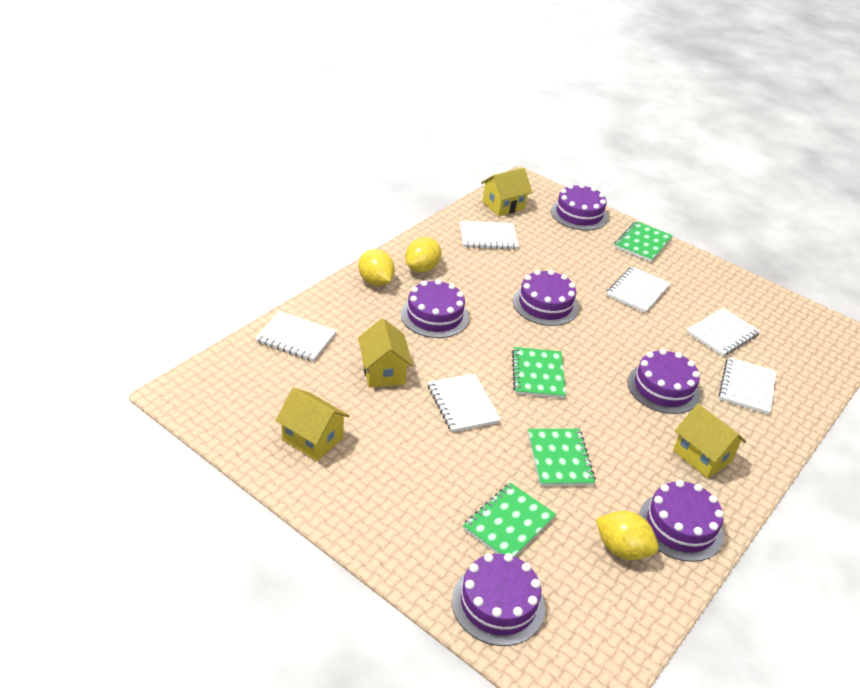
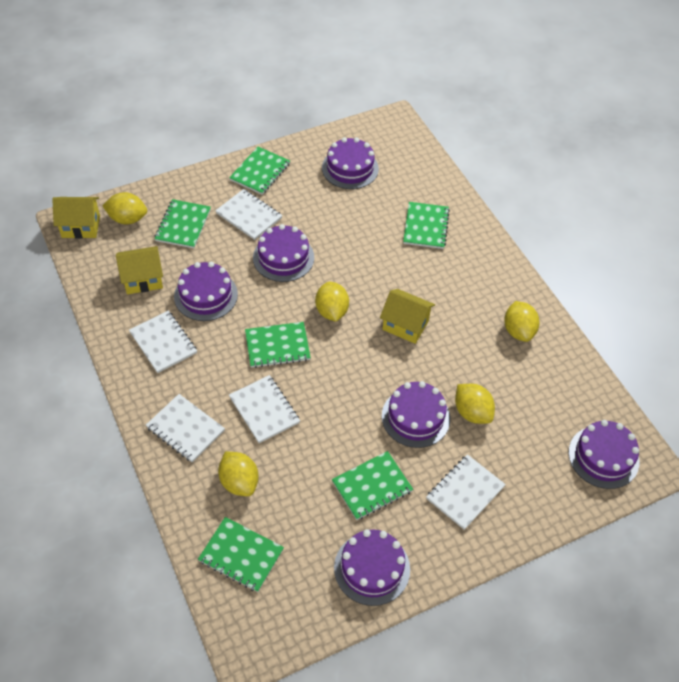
green notebook: [463,483,556,557] [512,347,566,399] [528,429,596,486] [614,221,673,262] = 4 -> [154,199,211,248] [198,517,284,592] [229,147,290,195] [245,322,311,368] [332,451,413,520] [403,202,450,249] = 6
white notebook: [255,311,336,362] [428,374,501,432] [460,221,519,249] [606,267,670,313] [687,308,760,356] [719,357,776,415] = 6 -> [129,311,197,373] [146,394,225,462] [215,189,282,240] [229,375,300,443] [426,454,506,530] = 5
yellow house: [275,388,350,461] [358,319,413,387] [481,168,532,216] [673,404,746,478] = 4 -> [52,197,100,239] [116,246,163,294] [380,289,435,344] = 3
yellow lemon: [358,249,395,286] [405,237,442,272] [596,511,659,560] = 3 -> [102,192,147,224] [218,452,259,496] [315,282,349,322] [455,384,495,424] [504,301,540,342] = 5

